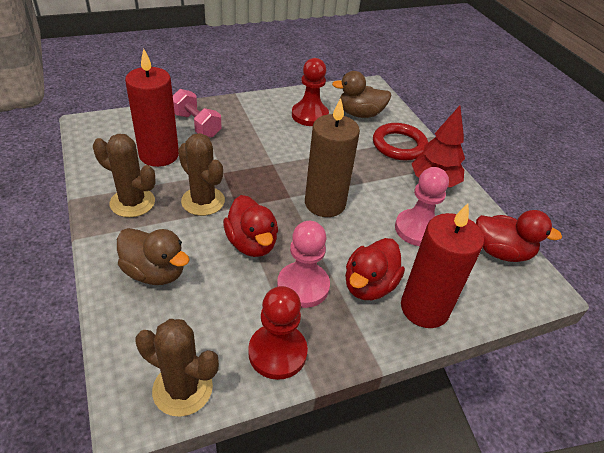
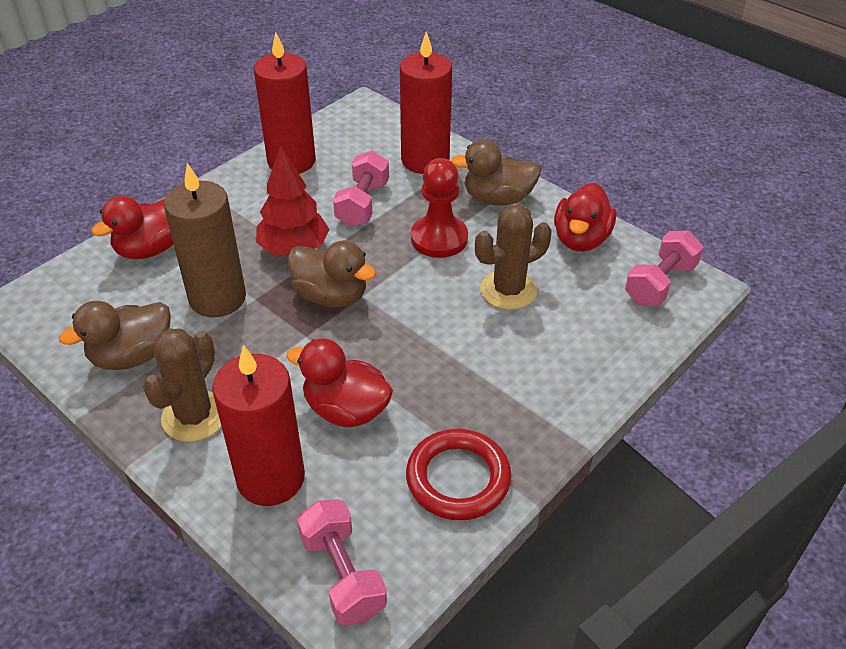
brown cactus: [93,134,155,217] [136,319,219,417] [178,133,225,216] = 3 -> [143,329,222,442] [475,204,552,310] = 2
brown duck: [117,228,190,285] [332,71,391,118] = 2 -> [59,301,171,370] [288,240,376,307] [451,139,541,205] = 3
pink dumbbell: [173,89,222,138] = 1 -> [297,499,387,626] [333,150,389,227] [625,231,703,306] = 3
pink pawn: [277,221,330,308] [395,167,449,246] = 2 -> none = 0
red candle: [125,49,179,167] [401,203,484,328] = 2 -> [212,345,305,506] [254,32,316,174] [400,32,452,174] = 3
red pawn: [248,286,308,380] [292,58,329,126] = 2 -> [411,158,468,258] = 1

